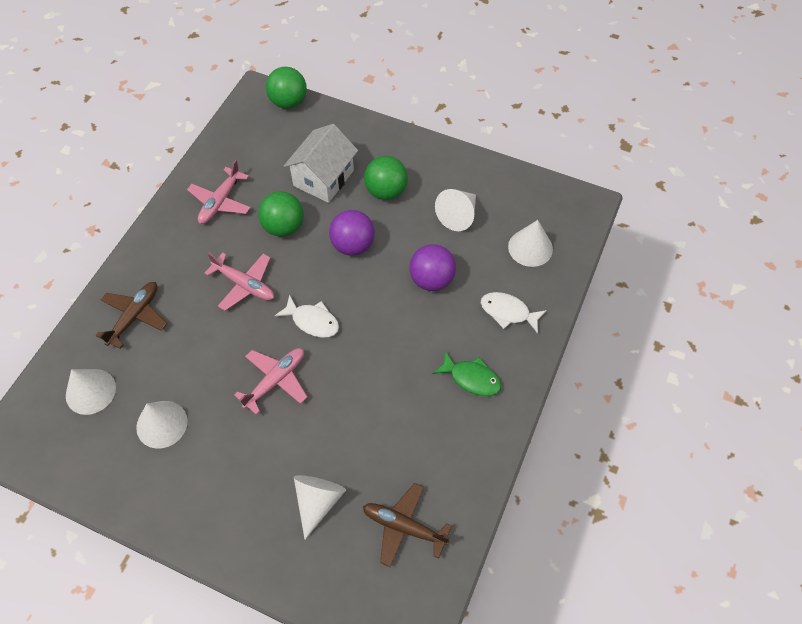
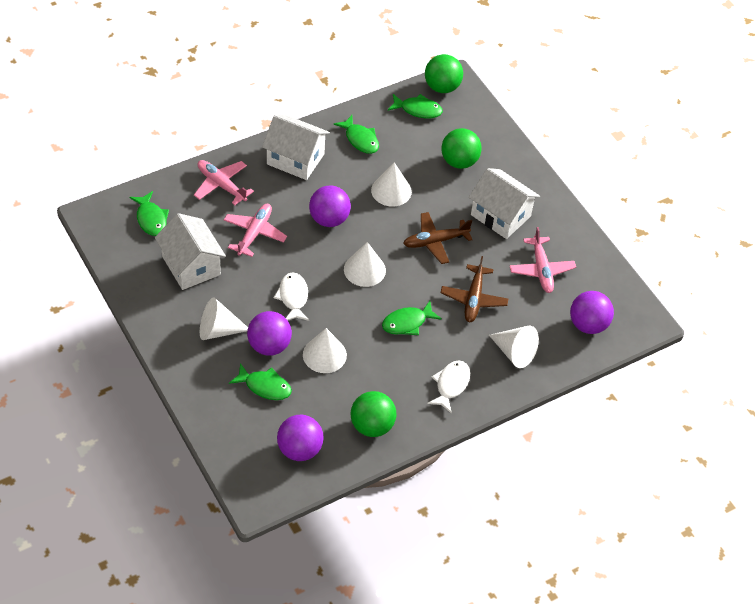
green fish: [432,351,501,396] = 1 -> [129,191,169,236] [229,363,292,400] [333,115,379,154] [382,301,442,335] [388,94,443,119] = 5
purple ball: [329,210,375,256] [409,244,456,291] = 2 -> [247,311,292,356] [277,415,324,461] [309,185,351,227] [570,291,614,334] = 4
white house: [284,124,358,203] = 1 -> [155,213,226,290] [262,115,330,180] [469,168,540,239] = 3

